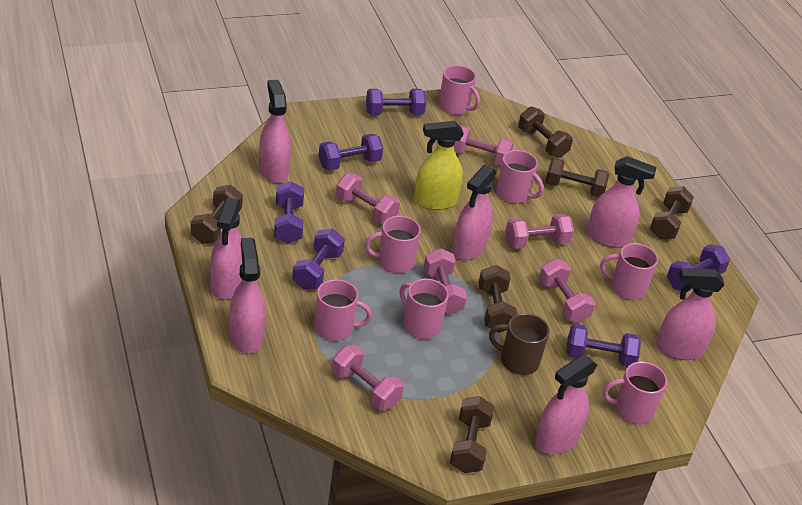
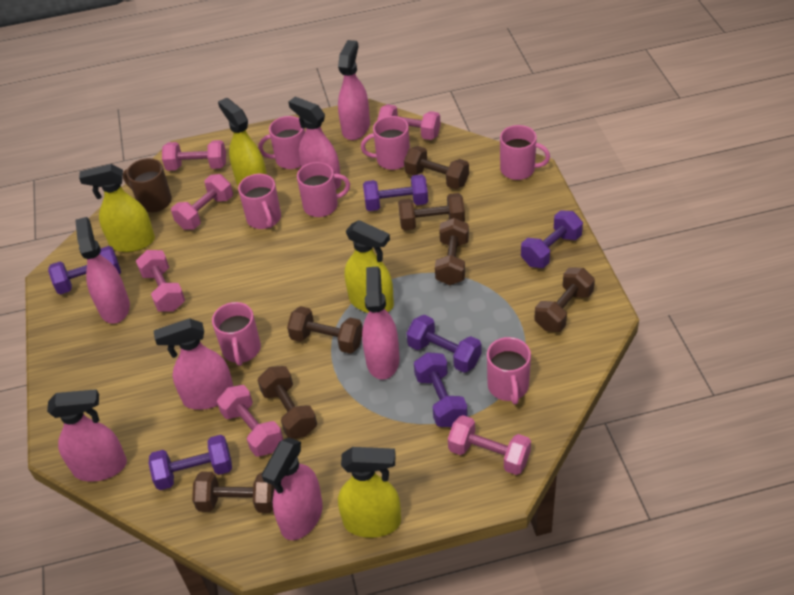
brown dumbbell: [191,185,243,244] [450,396,495,473] [478,265,517,333] [518,106,573,158] [545,158,609,197] [650,186,694,239] = 6 -> [192,472,275,513] [257,366,317,439] [287,306,363,354] [398,193,465,230] [404,146,469,189] [435,218,469,285] [534,268,595,332] = 7
yellow spray bottle: [414,121,464,210] = 1 -> [79,164,155,252] [218,98,267,186] [338,447,401,538] [344,220,394,313] = 4

